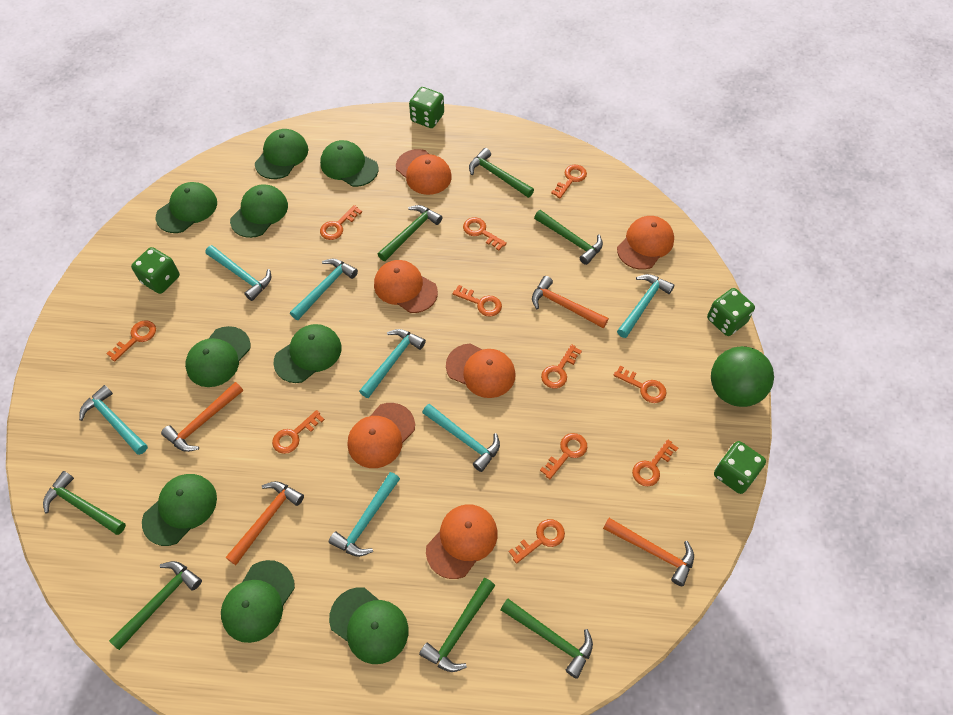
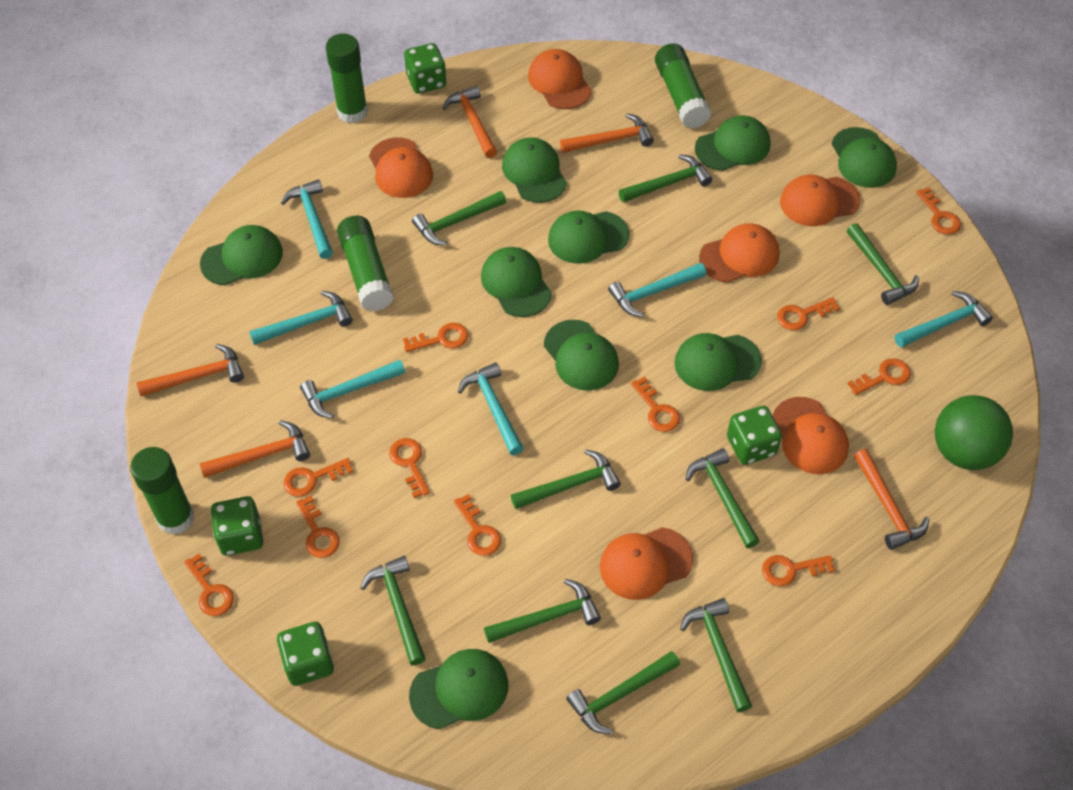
green glue stick: none = 0 -> [130,447,194,535] [326,34,368,123] [337,216,394,311] [655,43,711,129] = 4
green hammer: [43,471,126,535] [109,561,202,650] [378,205,443,261] [419,578,495,672] [469,148,534,198] [501,598,593,679] [534,210,603,265] = 7 -> [360,556,426,665] [412,191,506,245] [484,579,601,643] [511,449,621,509] [566,651,680,734] [619,154,712,203] [680,598,752,712] [686,448,760,548] [847,223,919,305] = 9
orange hammer: [161,382,243,452] [226,481,304,565] [532,276,609,328] [603,518,694,586] = 4 -> [137,344,244,396] [200,420,310,478] [442,86,497,158] [560,113,654,153] [854,449,929,550] = 5
turquoise hammer: [79,385,148,455] [206,245,271,301] [290,259,358,320] [329,472,400,557] [359,329,426,398] [422,404,500,472] [617,274,675,338] = 7 -> [249,291,353,345] [281,179,333,259] [300,360,405,418] [458,362,524,455] [608,263,706,317] [895,291,993,348] = 6

